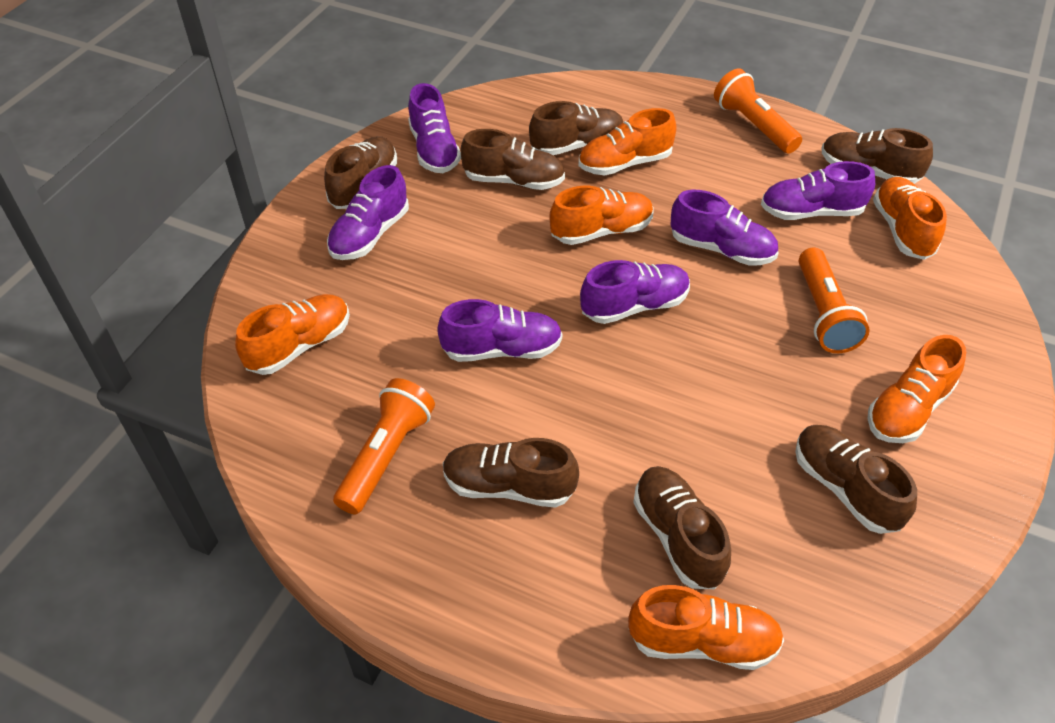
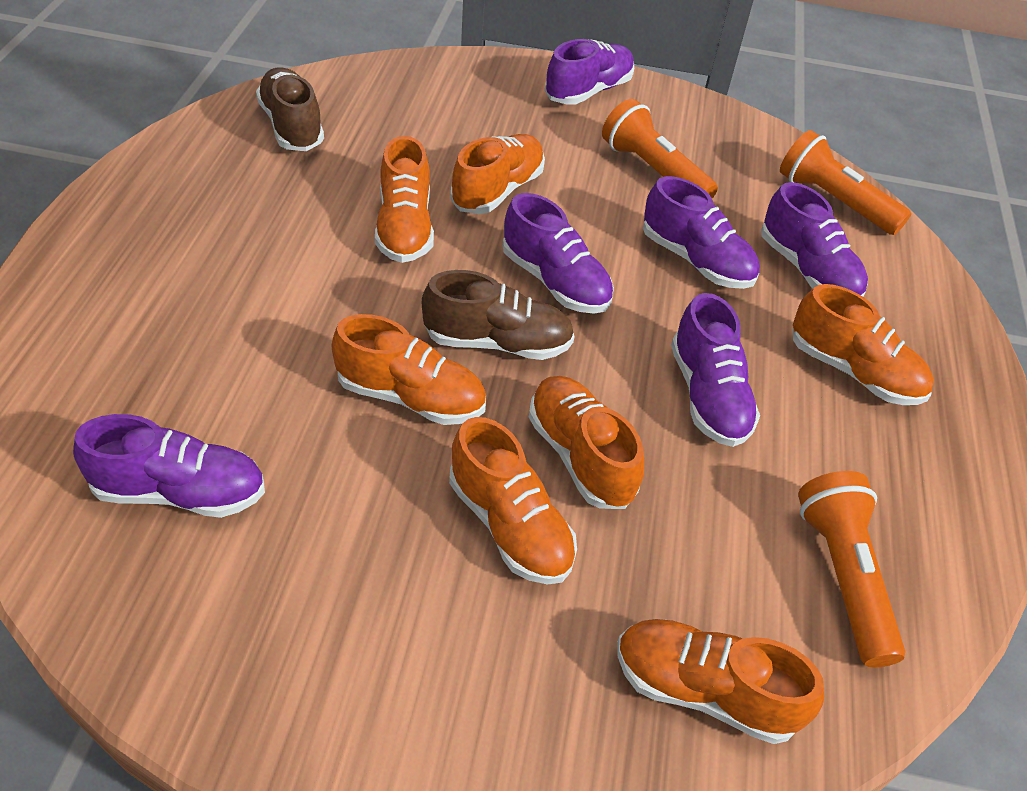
brown shoe: [324,136,397,209] [443,438,579,508] [461,129,565,190] [529,101,623,155] [633,466,731,589] [795,425,917,534] [821,128,933,184] = 7 -> [256,68,324,151] [422,270,575,360] = 2
orange shoe: [235,294,350,375] [549,185,653,245] [579,108,677,176] [628,585,784,670] [867,335,966,443] [873,177,947,260] = 6 -> [332,314,486,425] [375,136,434,263] [449,417,577,585] [451,134,545,214] [529,376,644,509] [617,619,824,744] [793,284,934,405] = 7

